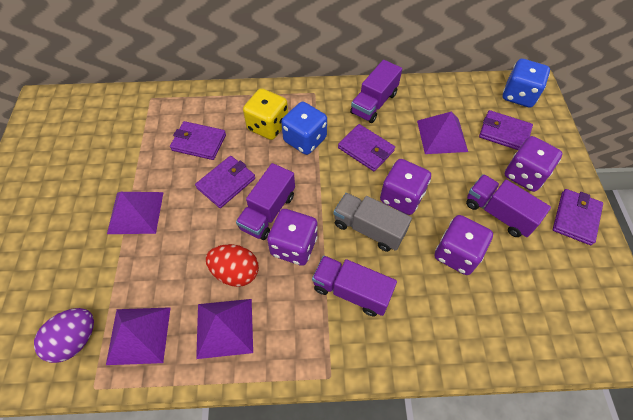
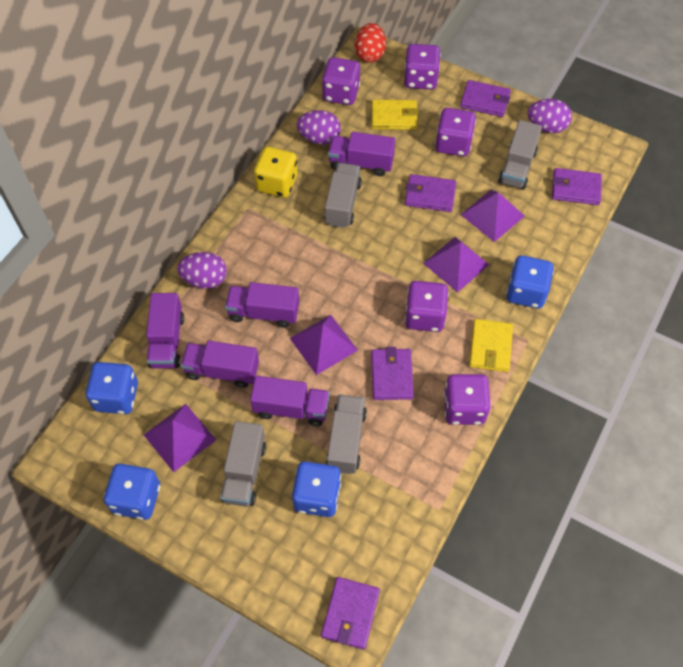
blue dice: [281,102,327,155] [503,59,550,108] = 2 -> [86,362,138,414] [104,464,160,520] [292,461,341,517] [506,255,554,309] = 4
grey truck: [333,193,412,252] = 1 -> [220,421,266,507] [324,163,362,228] [326,394,367,474] [498,120,542,190] = 4
purple dice: [267,209,318,266] [380,159,431,215] [435,215,493,275] [505,136,563,192] = 4 -> [322,57,360,105] [404,44,441,90] [405,281,449,332] [435,108,476,157] [444,374,491,425] = 5
purple egg: [34,308,94,363] = 1 -> [177,252,227,289] [296,110,341,145] [527,99,572,133] = 3
purple truck: [236,163,295,240] [312,256,397,316] [350,60,402,123] [466,174,551,237] = 4 -> [146,293,184,368] [181,341,259,388] [225,282,299,328] [250,376,330,426] [328,132,395,176] = 5
yellow wallet: none = 0 -> [372,100,419,130] [469,319,513,372] = 2

